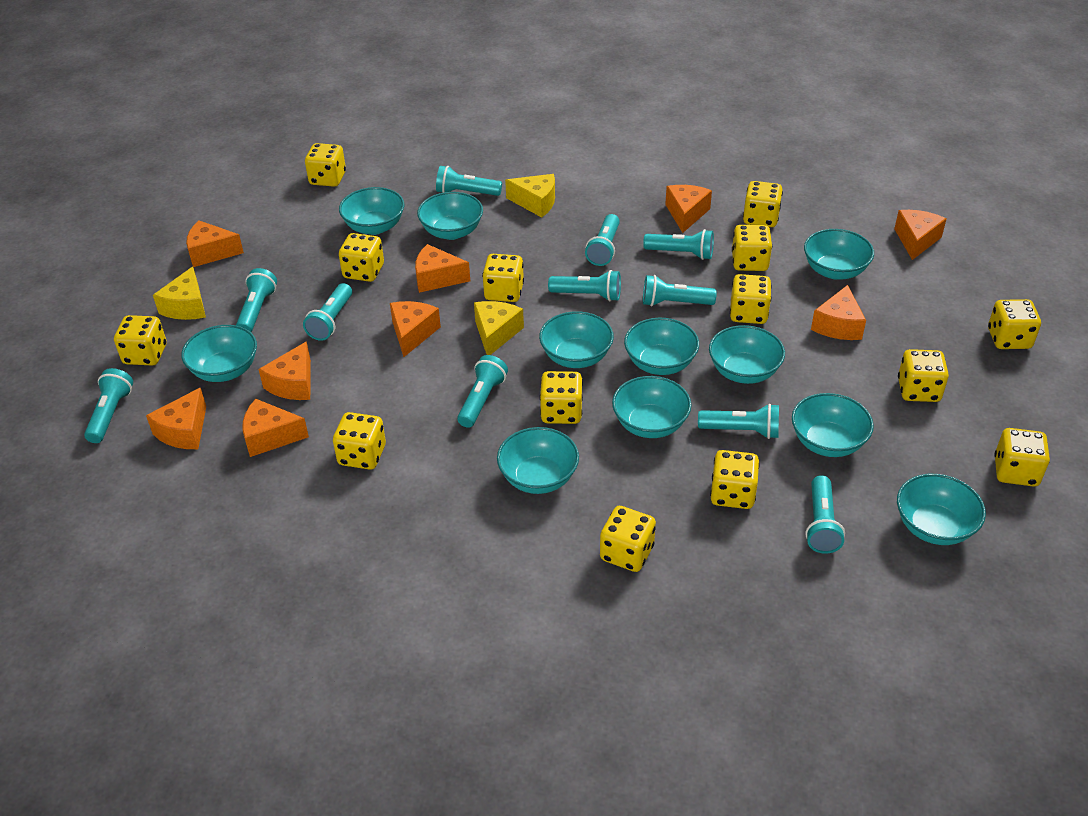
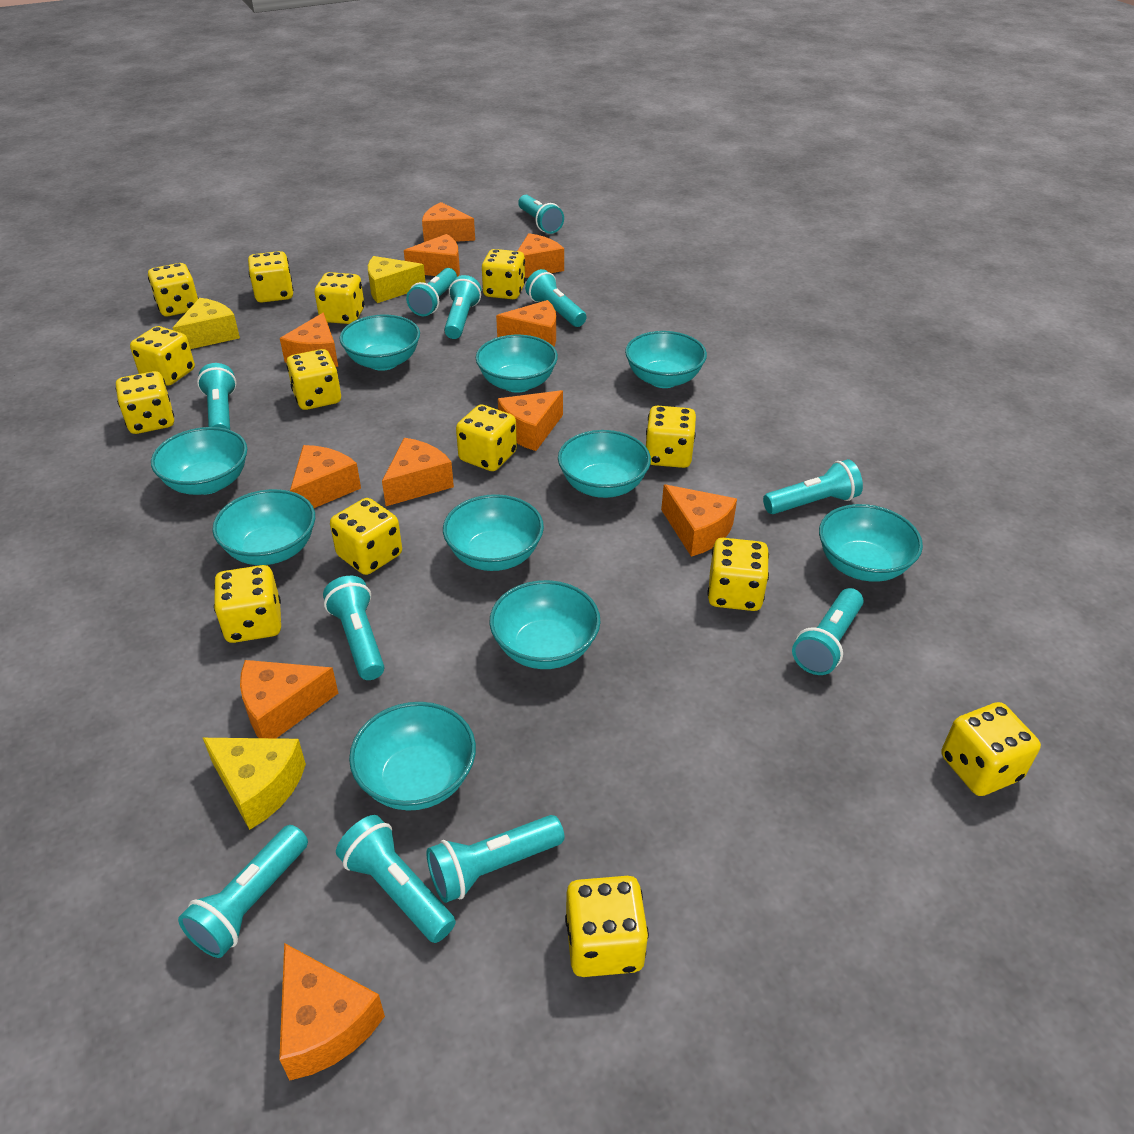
orange cheese: [146,388,206,449] [186,220,244,267] [243,399,309,457] [258,341,311,400] [390,301,441,357] [415,244,470,293] [665,185,712,233] [811,285,866,340] [894,210,947,260] = 9 -> [240,660,338,738] [279,943,385,1081] [280,313,338,367] [290,445,361,508] [382,438,454,506] [404,234,460,277] [422,202,475,242] [496,300,556,347] [498,390,563,451] [518,233,564,278] [661,484,737,557] = 11
turquoise bowl: [181,325,257,382] [339,187,404,235] [417,192,483,240] [497,427,579,494] [539,311,614,368] [612,376,691,438] [624,318,699,375] [709,325,785,384] [792,393,874,457] [804,229,874,280] [897,474,986,545] = 11 -> [151,427,247,495] [212,489,315,565] [339,314,420,371] [349,702,476,810] [443,494,544,571] [476,335,558,393] [489,580,601,669] [558,430,651,498] [625,331,707,388] [819,504,923,582] = 10

